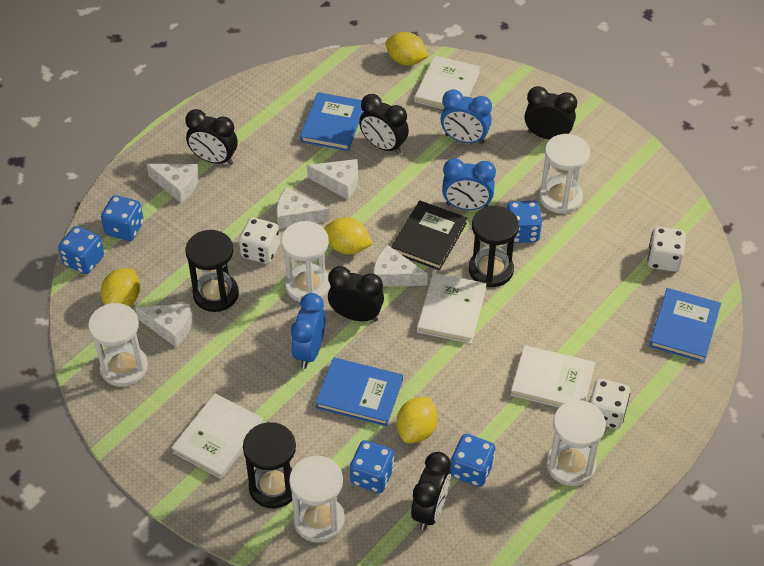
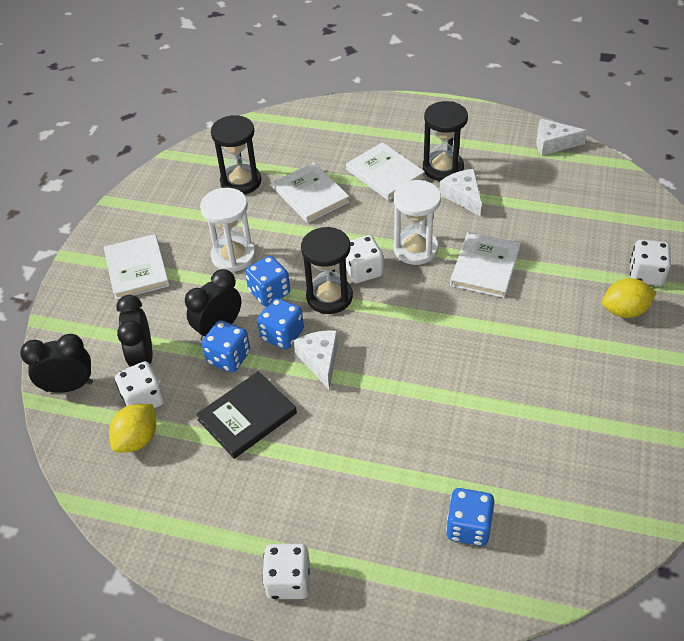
black clock: [185,109,238,165] [328,266,384,322] [359,94,409,154] [411,452,451,530] [524,86,577,140] = 5 -> [20,334,93,393] [117,295,153,367] [185,269,241,341] = 3
blue book: [300,92,363,151] [316,357,403,426] [649,288,721,362] = 3 -> none = 0
blue clock: [291,293,325,369] [440,89,492,144] [442,158,496,210] = 3 -> none = 0
blue dice: [58,226,104,274] [101,195,144,241] [350,440,394,493] [451,434,496,487] [507,201,542,243] = 5 -> [202,320,250,373] [245,256,290,306] [257,298,304,350] [446,488,495,546] = 4
white cheese: [135,303,193,348] [146,164,199,203] [277,187,330,229] [307,159,358,200] [373,245,428,287] = 5 -> [293,330,338,389] [440,169,482,216] [536,119,588,156] = 3
white dice: [239,217,280,264] [590,379,630,429] [647,227,686,272] = 3 -> [115,361,165,408] [262,544,310,599] [346,235,383,283] [630,240,671,286] = 4
white hourglass: [88,303,148,387] [281,221,331,302] [289,456,345,543] [539,134,590,214] [546,400,606,486] = 5 -> [200,188,256,272] [394,180,441,265] = 2
yellow lemon: [101,268,140,307] [324,217,373,254] [385,32,429,65] [396,397,438,443] = 4 -> [109,404,156,452] [602,278,657,318] = 2

